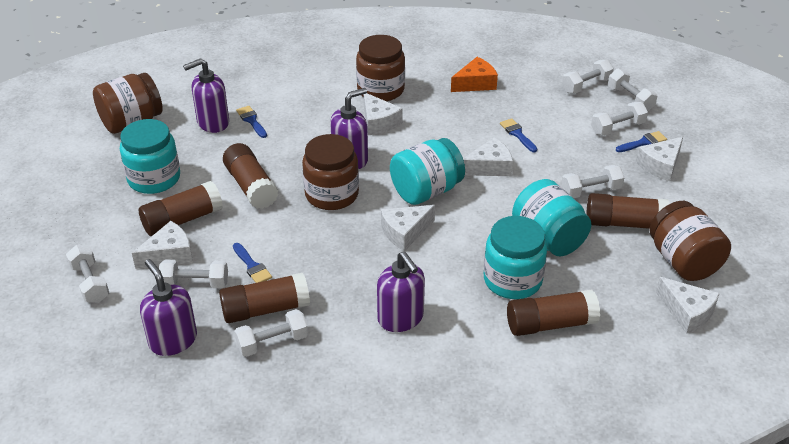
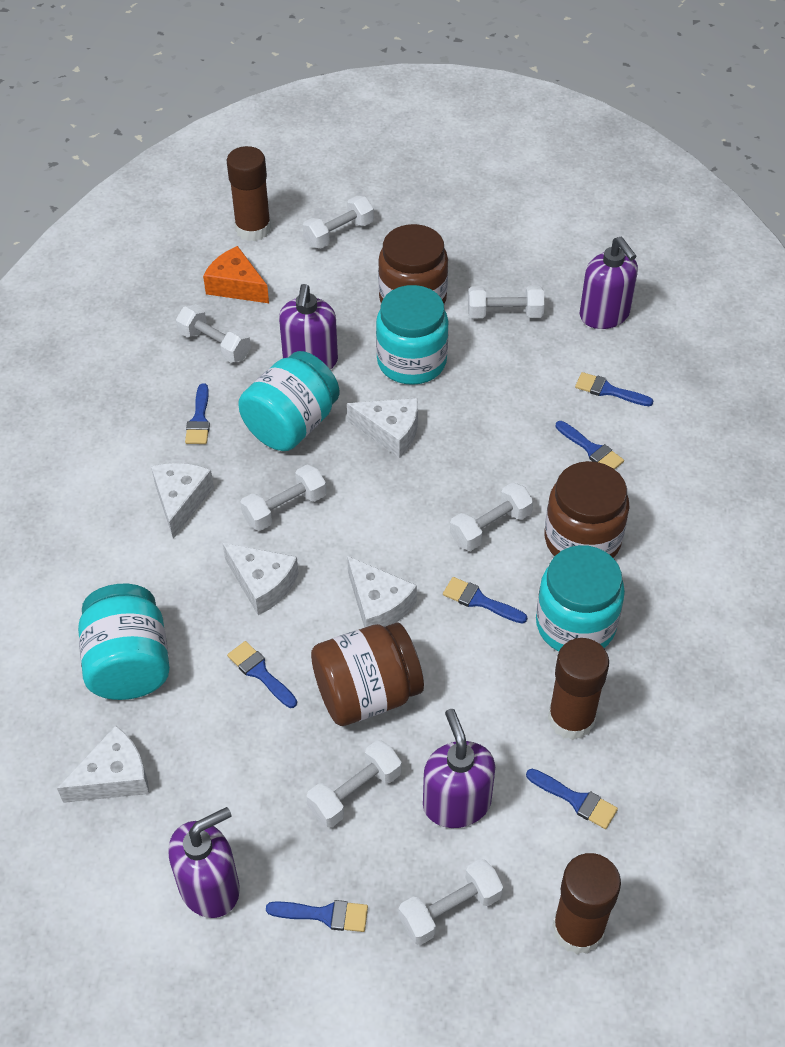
blue brush: [233,243,272,283] [236,106,267,138] [500,118,537,153] [616,131,667,152] = 4 -> [185,383,210,444] [227,641,297,708] [266,900,368,932] [443,577,527,624] [526,769,618,829] [556,421,624,469] [575,372,653,406] = 7
brown glue stick: [139,181,223,236] [219,273,310,323] [223,143,278,209] [507,290,600,336] [586,193,669,229] = 5 -> [226,146,271,241] [548,638,609,740] [552,853,621,955] = 3
brown jar: [93,73,163,134] [302,134,359,210] [356,35,405,101] [649,201,731,281] = 4 -> [311,622,424,726] [378,224,448,304] [545,461,629,558] = 3
white cheese: [132,221,193,269] [364,93,402,135] [381,205,435,251] [463,137,513,176] [636,137,683,181] [656,277,720,334] = 6 -> [57,725,149,803] [151,463,214,539] [222,543,299,615] [347,398,418,458] [347,556,417,628] = 5

